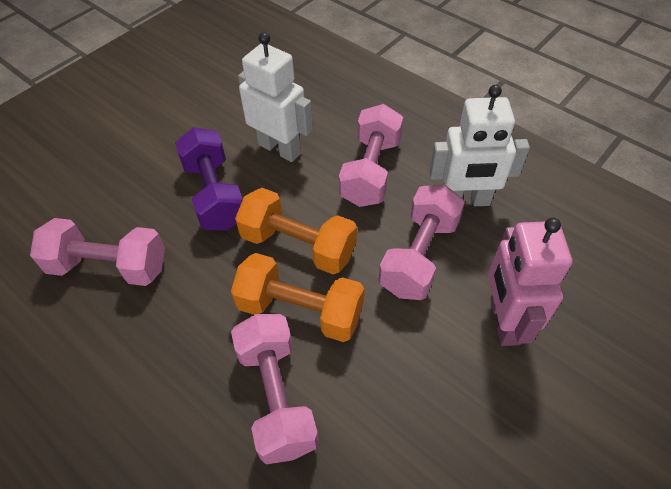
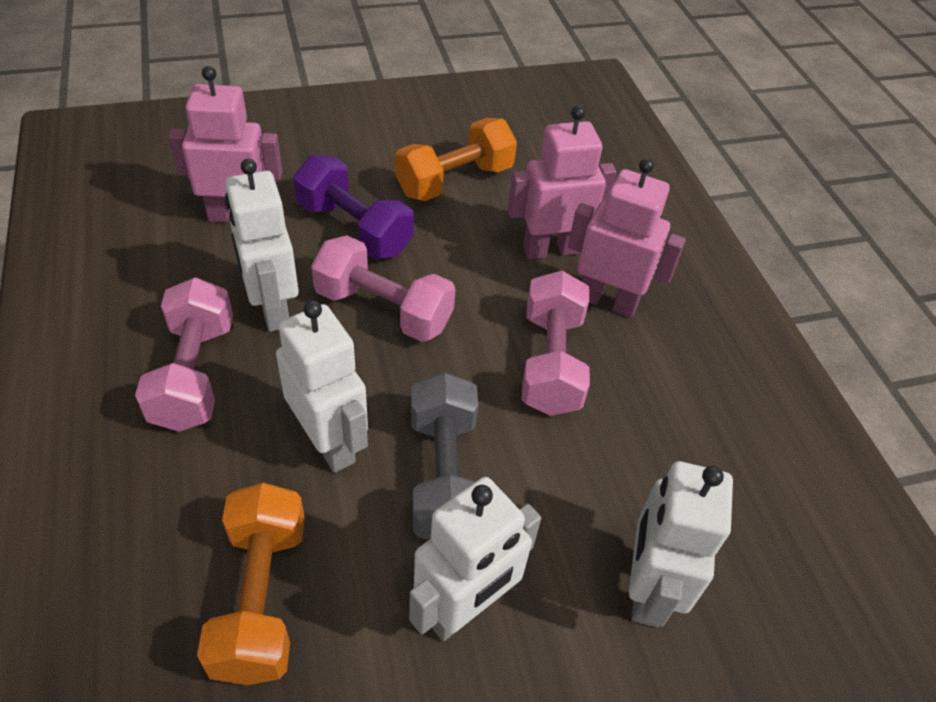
grey dumbbell: none = 0 -> [411,372,478,540] = 1
pink dumbbell: [30,218,165,286] [231,314,319,464] [339,104,403,207] [379,185,465,300] = 4 -> [135,277,233,432] [311,235,456,342] [521,270,590,416] = 3
pink robot: [488,218,572,346] = 1 -> [168,66,282,222] [508,105,617,259] [568,158,686,318] = 3
white robot: [238,32,313,162] [429,85,530,206] = 2 -> [225,159,299,332] [276,300,368,473] [409,477,541,641] [629,461,733,627] = 4

